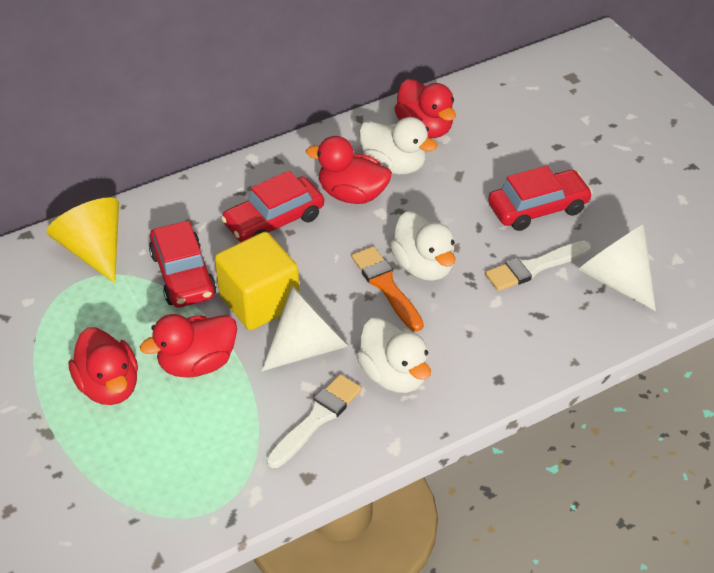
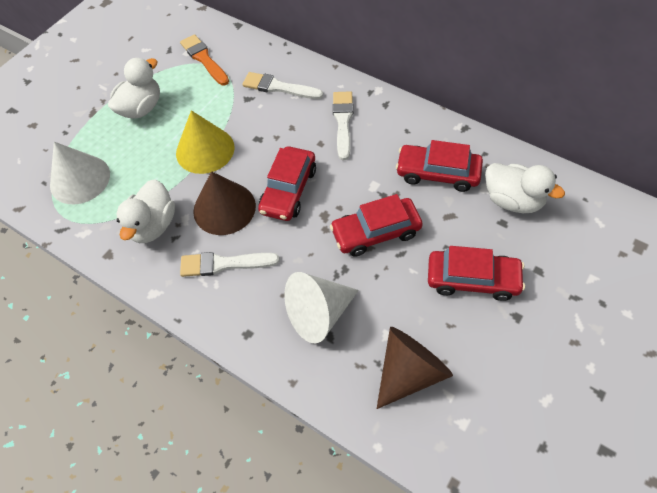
brown cone: none = 0 -> [193,171,256,235] [377,327,453,409] = 2
red car: [149,221,216,308] [221,170,324,242] [488,166,593,231] = 3 -> [258,146,316,221] [330,194,423,257] [396,140,483,192] [428,246,525,301] = 4
red duck: [69,328,138,405] [140,314,237,378] [306,136,392,204] [394,79,456,138] = 4 -> none = 0
white brush: [267,374,362,468] [485,241,591,291] = 2 -> [180,252,280,277] [242,72,323,99] [333,91,353,160] = 3
yellow cube: [215,232,300,330] = 1 -> none = 0

